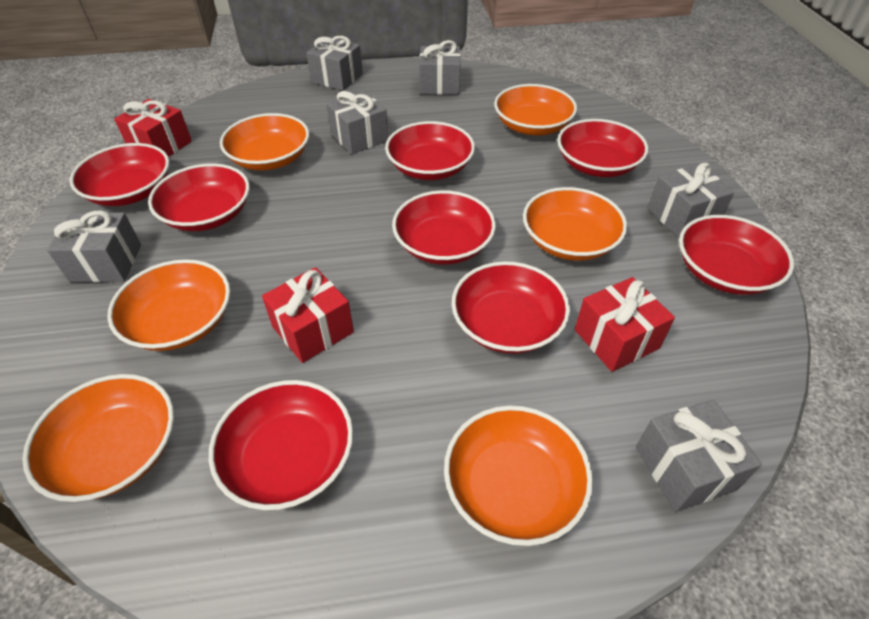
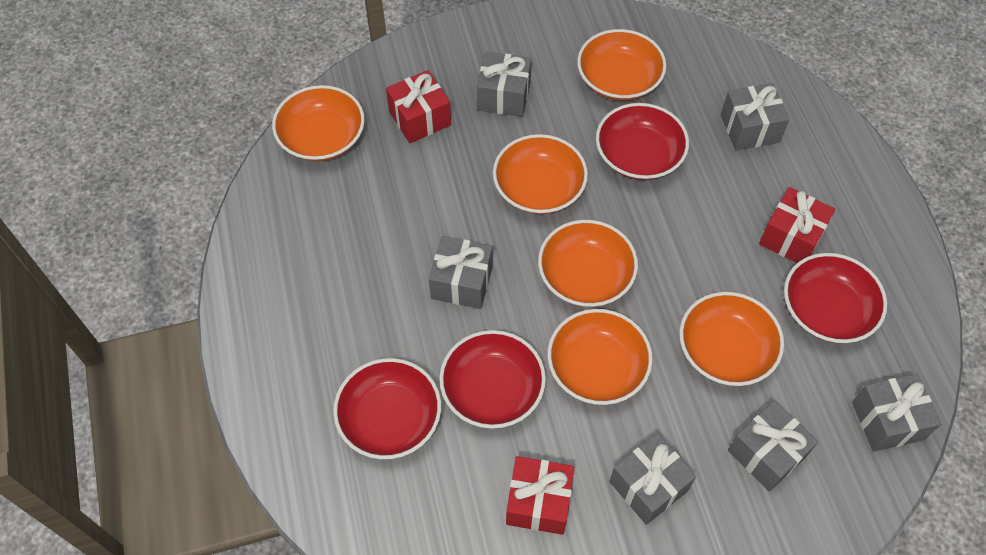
red bowl: [70,143,170,206] [148,163,250,231] [209,380,353,510] [385,121,475,180] [392,190,496,265] [452,261,570,354] [557,119,648,177] [679,215,794,295] = 8 -> [333,358,441,459] [439,330,546,429] [596,103,689,180] [784,253,887,343] = 4

